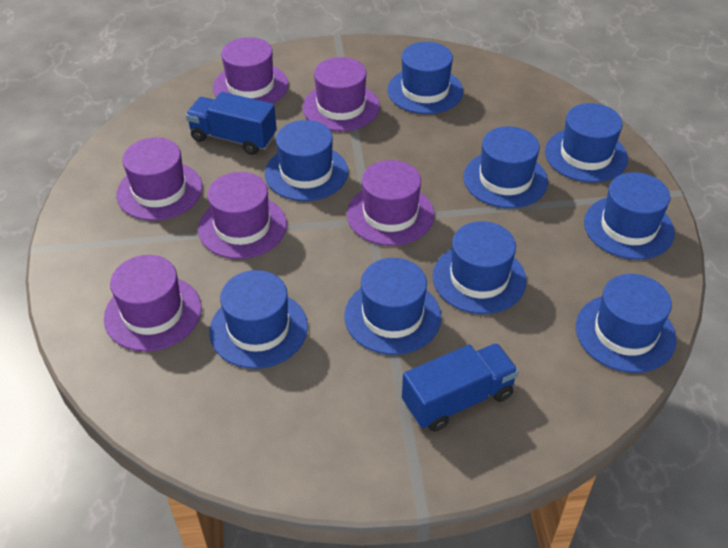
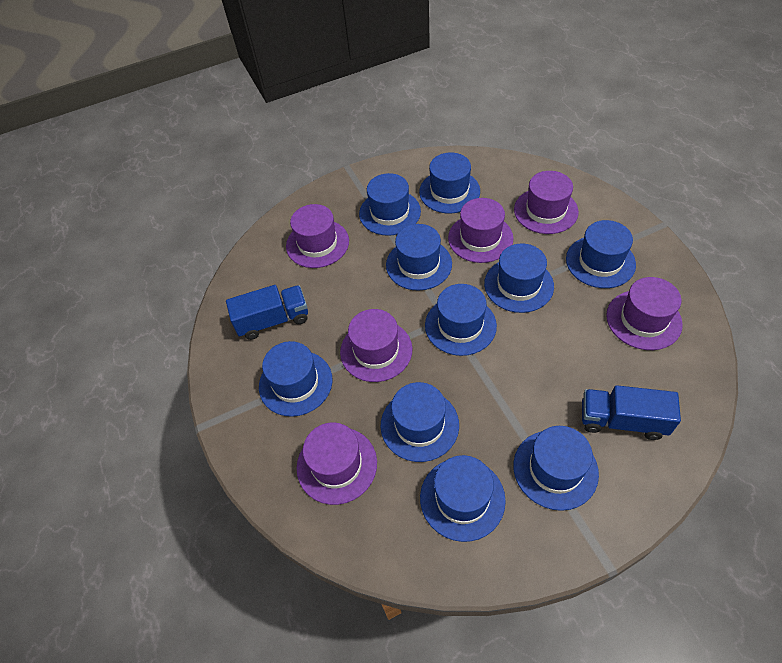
blue hat: [209,270,308,369] [265,120,348,201] [344,258,441,355] [387,42,463,114] [433,221,527,314] [463,126,548,208] [545,103,628,183] [576,274,677,373] [584,172,675,260] = 9 -> [259,341,333,417] [359,173,421,236] [381,382,459,462] [386,224,452,291] [419,152,480,214] [420,455,506,542] [425,284,497,356] [484,243,554,313] [513,426,599,511] [566,220,636,288] = 10

